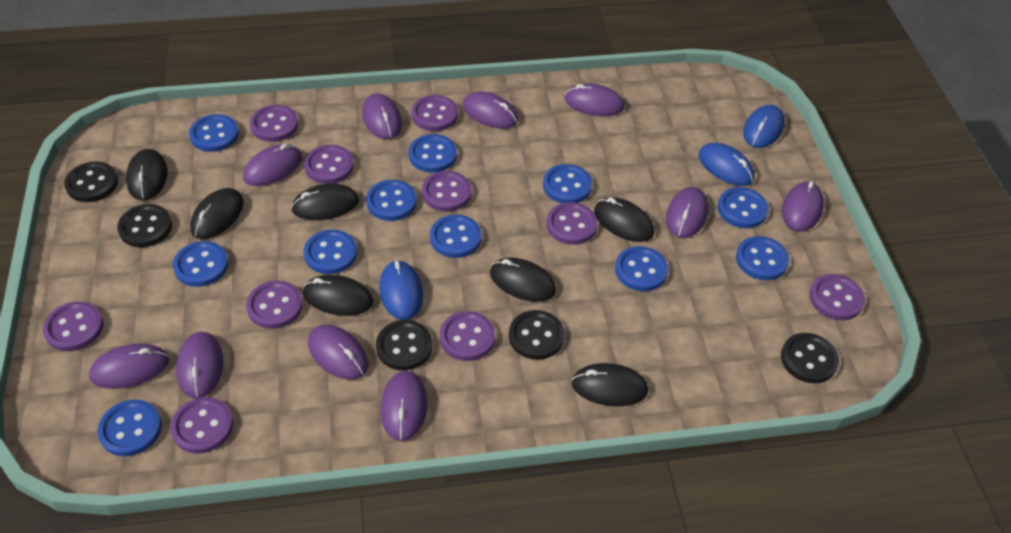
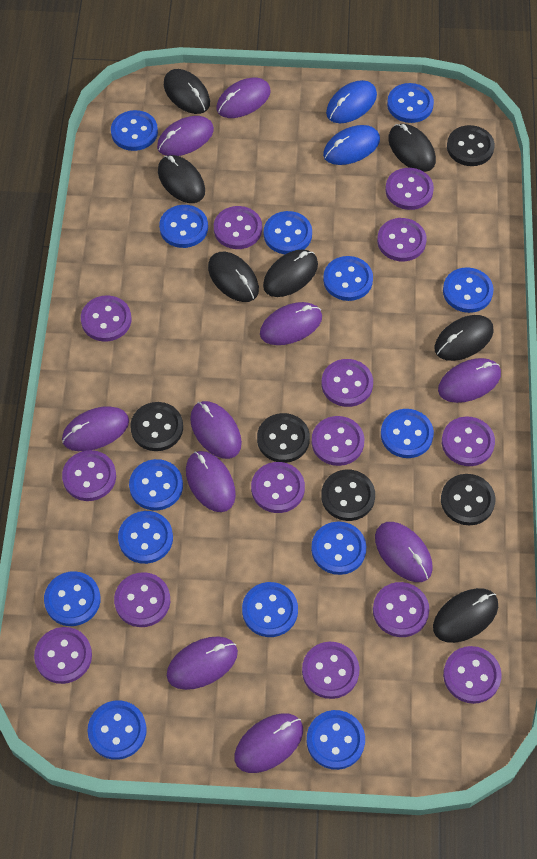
blue button: [97,400,162,456] [173,241,228,287] [189,114,239,152] [304,230,357,274] [366,180,417,221] [409,134,457,173] [430,214,482,258] [543,164,592,203] [615,246,668,291] [718,187,769,228] [736,236,789,280] = 11 -> [44,571,101,626] [87,701,147,760] [111,110,158,151] [118,511,173,564] [129,459,183,510] [159,205,208,248] [242,582,298,637] [264,211,312,254] [307,710,365,770] [311,522,366,575] [323,256,373,301] [381,409,434,458] [387,83,434,123] [443,267,494,313] = 14
blue mouse: [379,260,423,320] [699,143,754,186] [743,105,785,148] = 3 -> [323,125,380,165] [326,80,377,123] = 2
purple button: [43,301,104,351] [170,397,233,454] [246,281,303,329] [250,105,298,142] [304,145,354,184] [411,95,458,131] [422,171,472,212] [440,311,495,361] [546,202,597,245] [809,274,865,320] = 10 -> [34,627,92,684] [62,450,116,501] [81,295,131,342] [114,572,170,627] [214,206,262,249] [251,462,305,513] [302,642,359,699] [312,416,364,466] [322,359,373,407] [373,582,429,637] [377,218,427,261] [385,168,434,210] [442,416,495,466] [443,646,502,704] = 14

